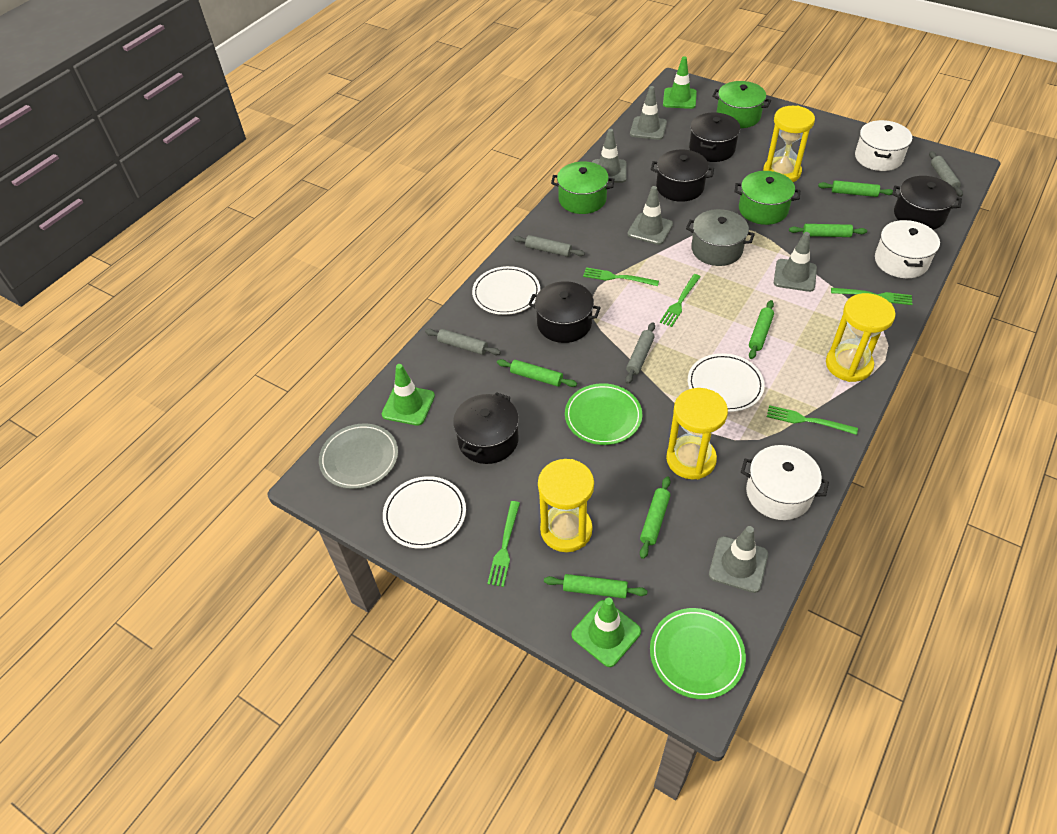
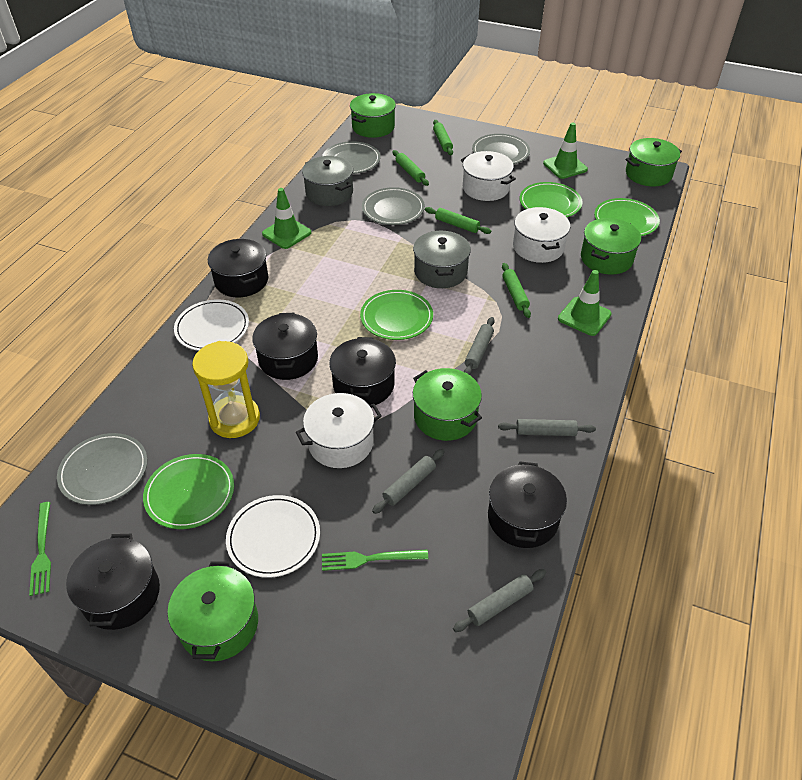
green fork: [487,501,520,587] [583,267,659,286] [660,274,701,327] [767,405,858,435] [831,288,912,305] = 5 -> [29,502,51,596] [322,550,428,571] = 2
green plate: [565,383,642,445] [650,608,746,699] = 2 -> [143,454,234,529] [360,290,433,340] [520,182,583,217] [594,198,660,236] = 4
green pot: [551,162,614,214] [712,81,771,128] [734,171,800,225] = 3 -> [168,562,258,661] [350,93,396,138] [413,368,482,441] [581,218,641,275] [625,138,682,187] = 5
green rolling pin: [497,359,577,387] [544,574,647,599] [640,476,670,559] [749,300,774,359] [789,224,867,237] [818,180,893,197] = 6 -> [392,150,429,186] [425,207,491,234] [433,120,453,155] [502,263,531,318] = 4
grey plate: [319,424,398,489] = 1 -> [57,433,147,505] [322,141,380,174] [362,187,425,225] [472,134,530,164] = 4
grey pot: [686,209,755,266] = 1 -> [302,156,353,206] [413,231,471,288] = 2
grey traffic cone: [592,129,627,183] [628,186,673,245] [630,86,667,140] [709,526,768,593] [774,232,817,292] = 5 -> none = 0
white plate: [383,476,466,549] [472,266,540,315] [688,353,765,412] = 3 -> [174,299,249,351] [226,495,320,578] = 2
yellow hourglass: [538,459,594,552] [666,388,728,480] [763,105,815,182] [826,293,896,382] = 4 -> [192,341,260,438] = 1

